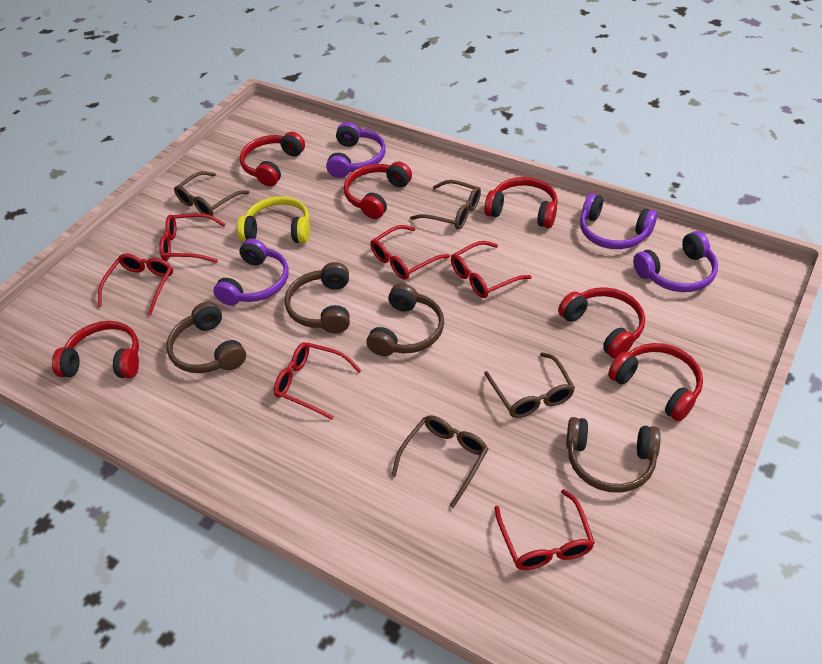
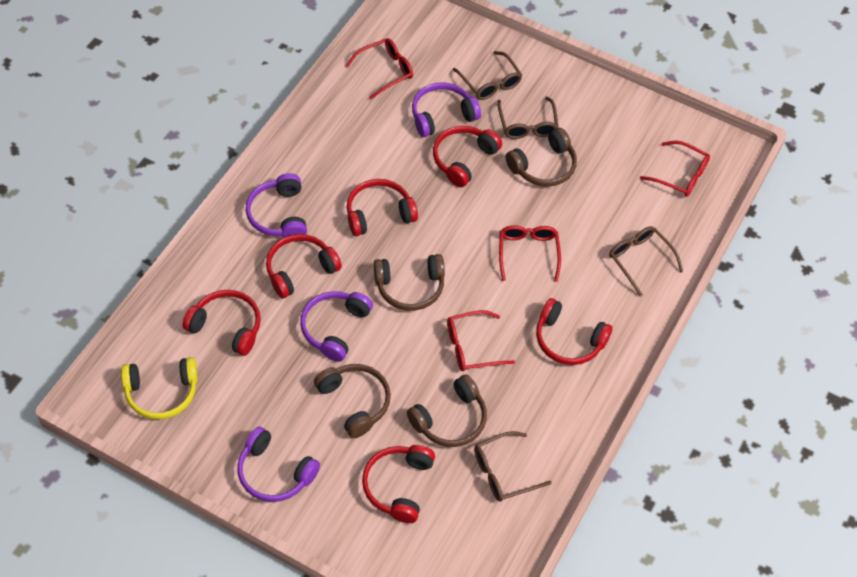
red glasses: [98,253,173,316] [159,213,226,263] [274,342,362,420] [370,225,450,280] [451,241,532,298] [494,489,595,570] = 6 -> [346,38,413,99] [447,310,515,371] [499,225,561,282] [640,140,710,197] = 4

